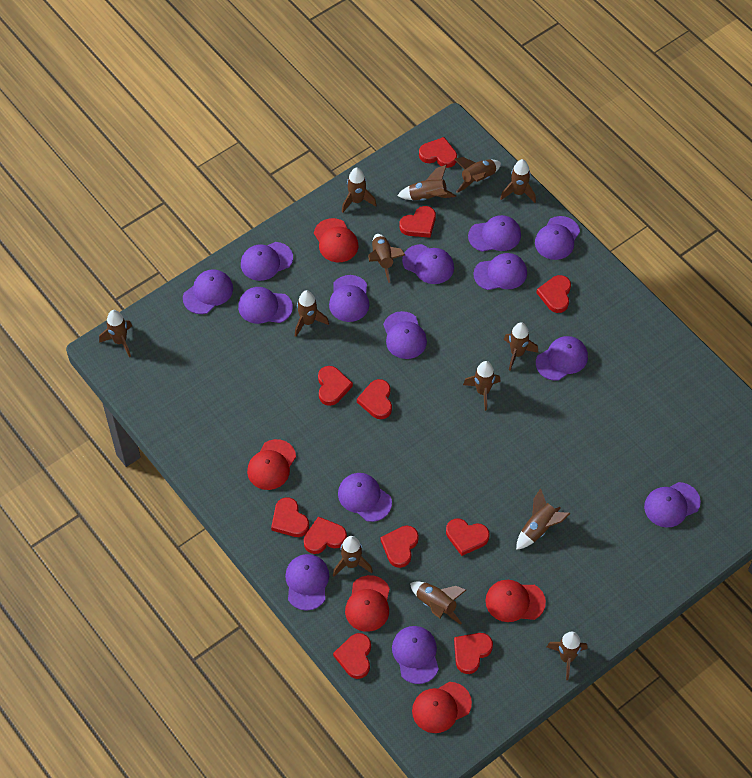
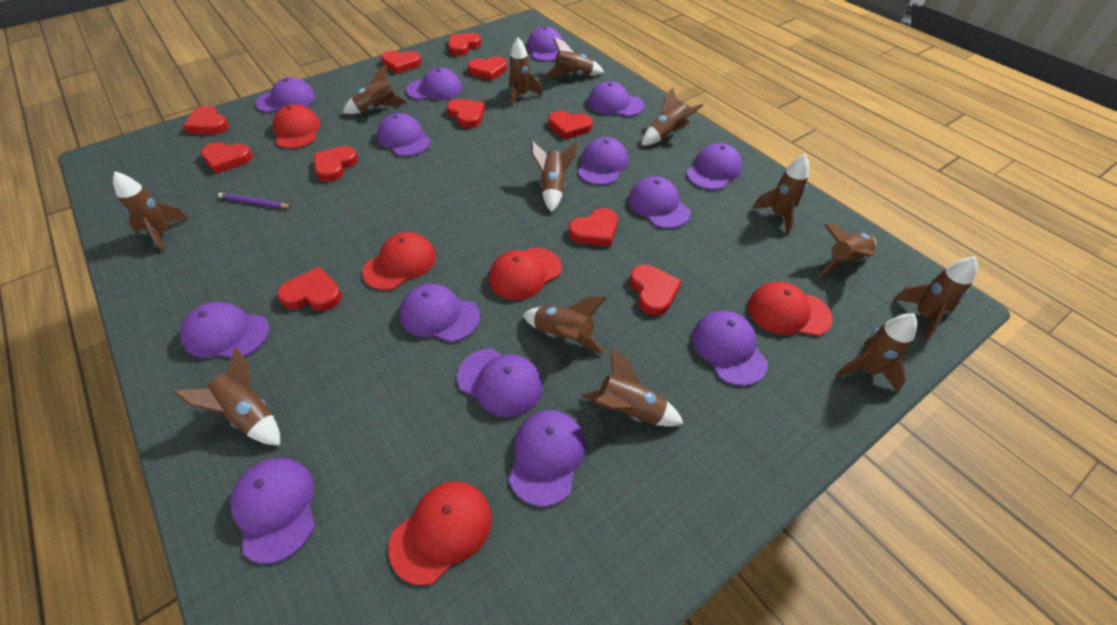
purple pencil: none = 0 -> [218,193,291,208] = 1

